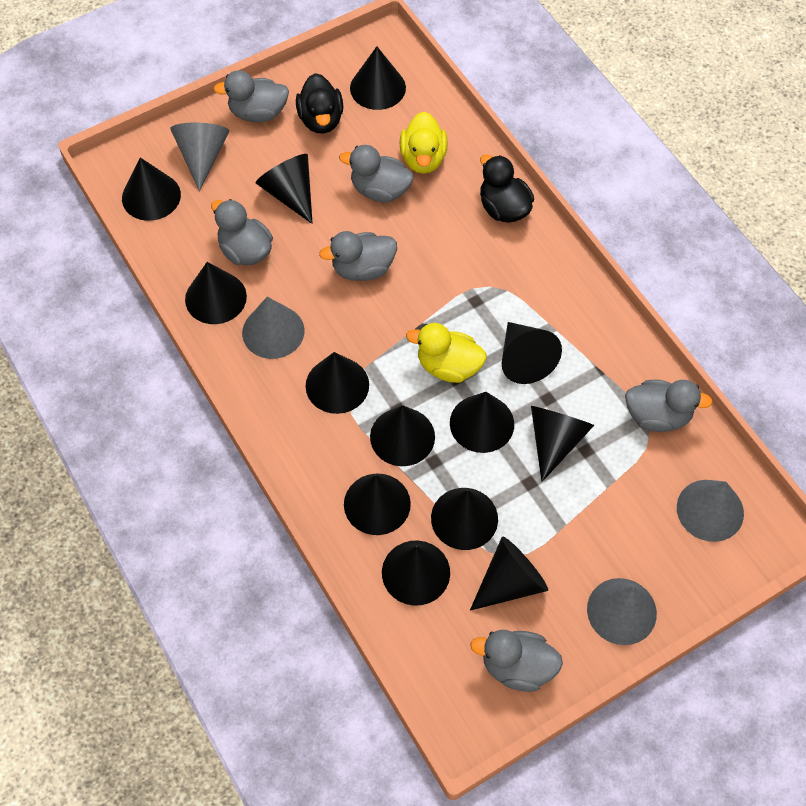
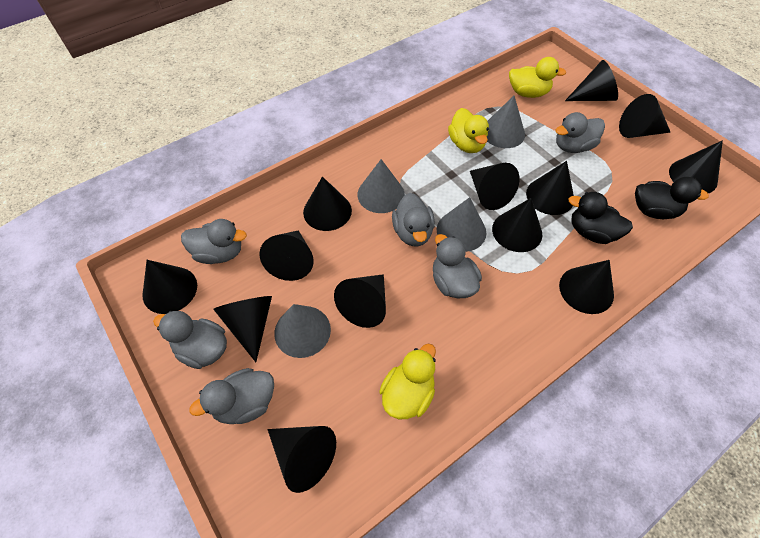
yellow duck: [400,112,448,174] [406,323,487,383] = 2 -> [379,344,436,419] [448,108,489,153] [509,57,566,98] = 3

